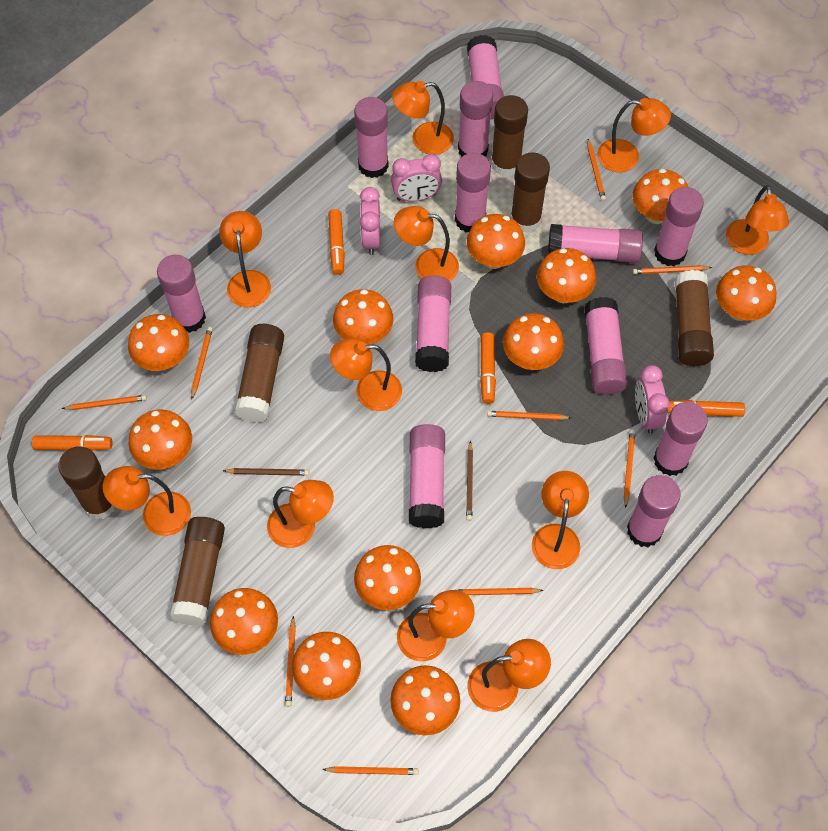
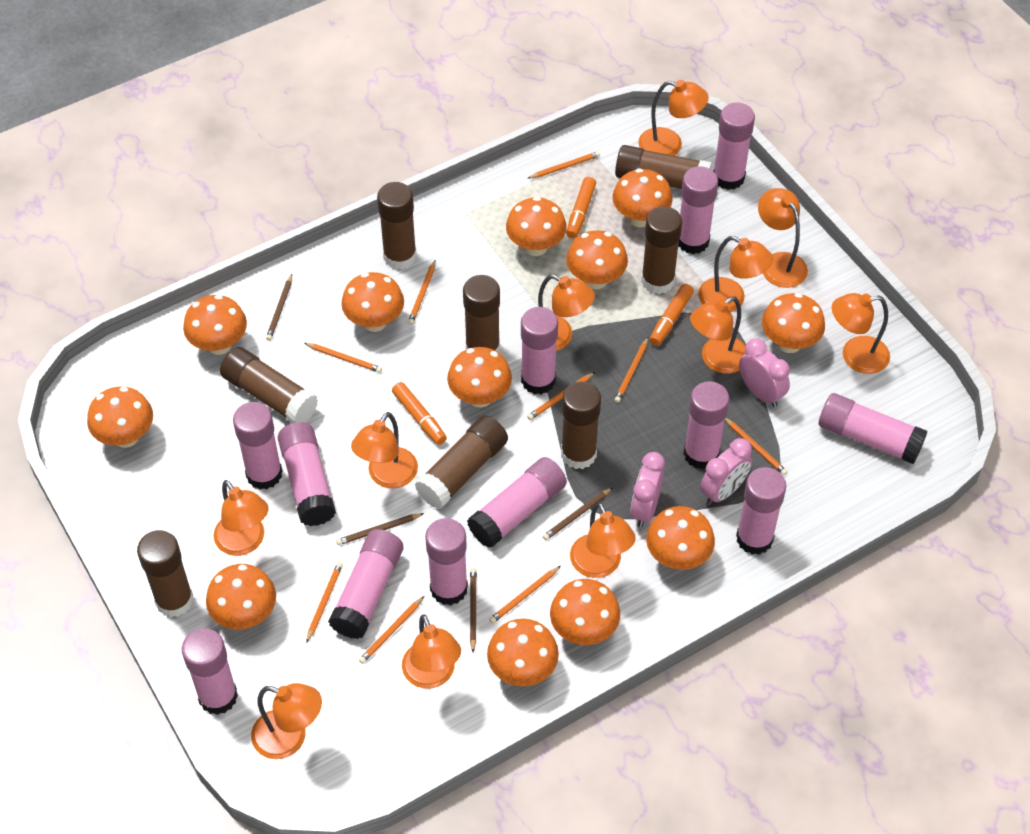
brown glue stick: [58,446,115,520] [169,517,225,626] [234,324,284,423] [491,95,528,176] [510,152,550,233] [675,270,714,366] = 6 -> [137,530,193,617] [220,347,318,423] [377,182,416,270] [415,415,508,509] [463,275,500,352] [561,382,601,469] [615,145,712,189] [641,206,682,294] = 8
brown pencil: [223,468,309,476] [466,441,473,521] = 2 -> [266,274,292,341] [336,513,424,545] [470,568,477,652] [543,487,613,540] = 4
orange marker: [32,435,112,451] [328,209,345,275] [480,332,496,404] [667,400,745,417] = 4 -> [392,382,447,445] [566,177,596,238] [649,284,694,346] = 3

